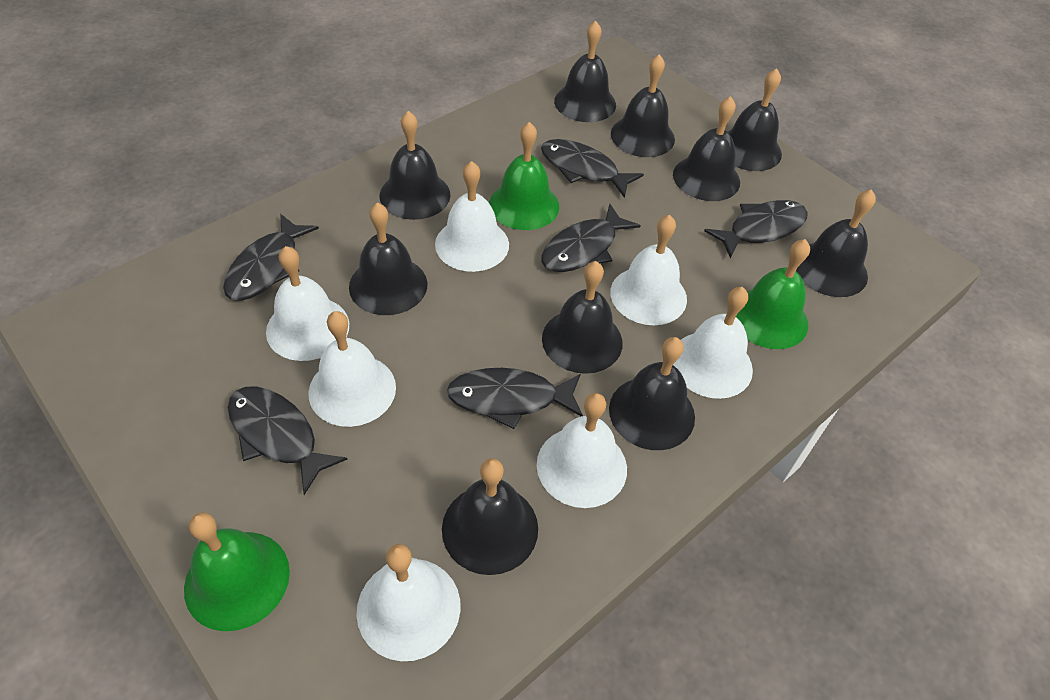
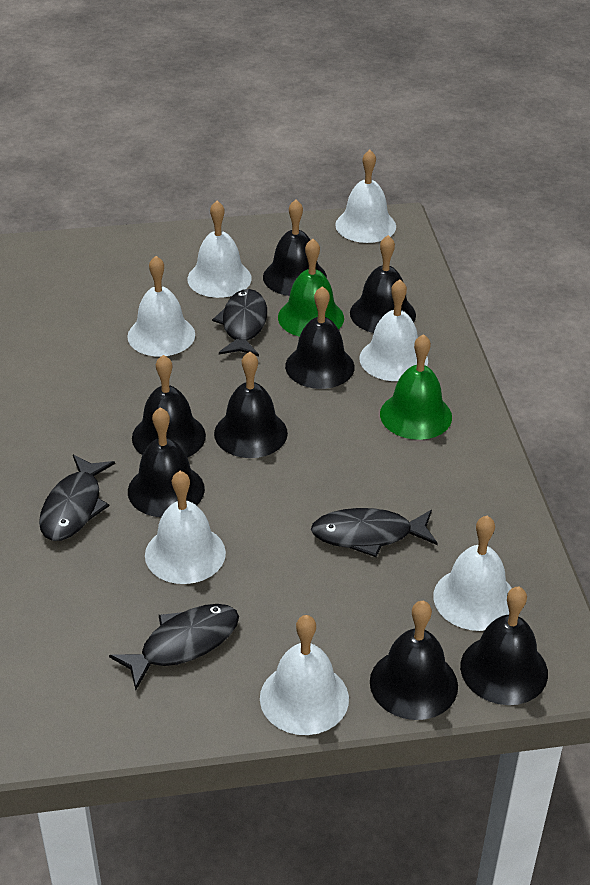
black bell: [349,202,428,315] [380,111,451,220] [442,458,538,575] [542,261,623,374] [554,21,616,122] [609,337,695,450] [611,54,675,157] [673,96,740,201] [728,68,782,171] [796,189,876,297] = 10 -> [128,407,205,517] [132,355,206,458] [214,352,288,458] [263,200,327,296] [285,286,355,389] [350,235,416,333] [370,601,458,720] [460,586,548,705] = 8
black fish: [223,214,319,301] [227,386,348,495] [447,368,583,429] [541,139,644,198] [542,204,641,272] [704,200,808,259] = 6 -> [39,454,115,541] [109,604,239,690] [212,289,267,357] [311,508,438,557] = 4
green bell: [184,512,290,631] [489,122,559,230] [736,239,810,349] = 3 -> [278,239,344,337] [380,334,452,440] = 2

